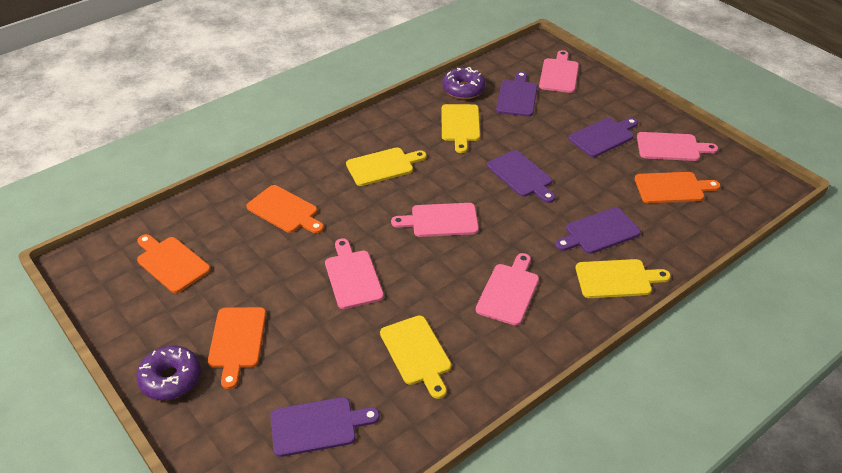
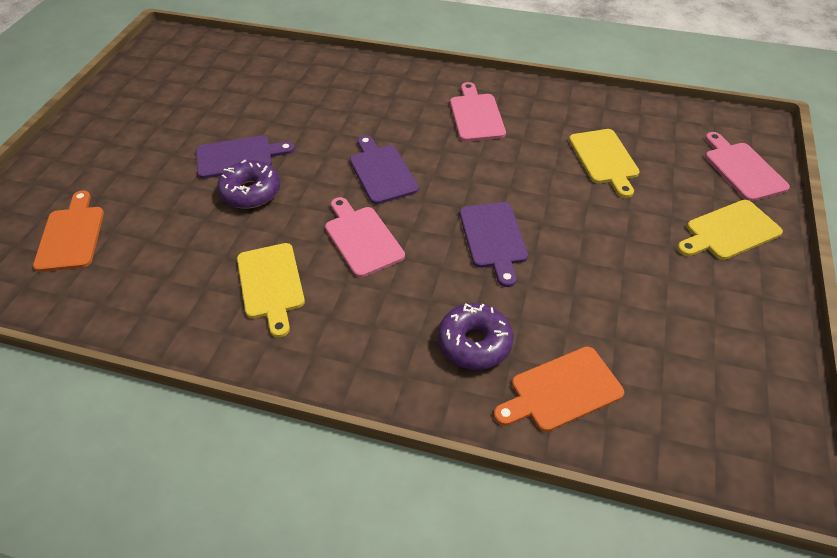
orange cutting board: [137,234,211,293] [208,307,266,389] [246,185,324,233] [635,172,721,203] = 4 -> [33,191,104,272] [494,347,624,432] = 2
pink cutting board: [325,238,384,309] [391,203,479,237] [476,253,539,326] [539,50,579,93] [637,132,718,161] = 5 -> [325,197,405,278] [450,82,506,141] [705,132,790,201] = 3
purple cutting board: [270,397,380,457] [487,150,555,203] [496,71,537,117] [555,207,641,254] [568,118,638,157] = 5 -> [196,135,295,179] [350,135,419,204] [460,202,528,287] = 3
yellow cutting board: [346,147,427,186] [380,315,451,399] [442,104,480,153] [575,259,671,298] = 4 -> [237,243,305,338] [569,129,640,198] [677,200,783,260] = 3

